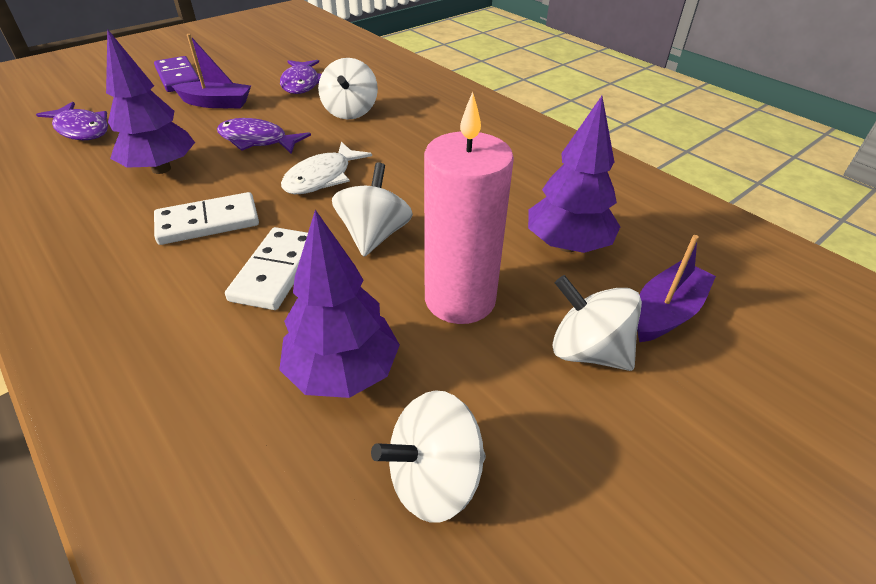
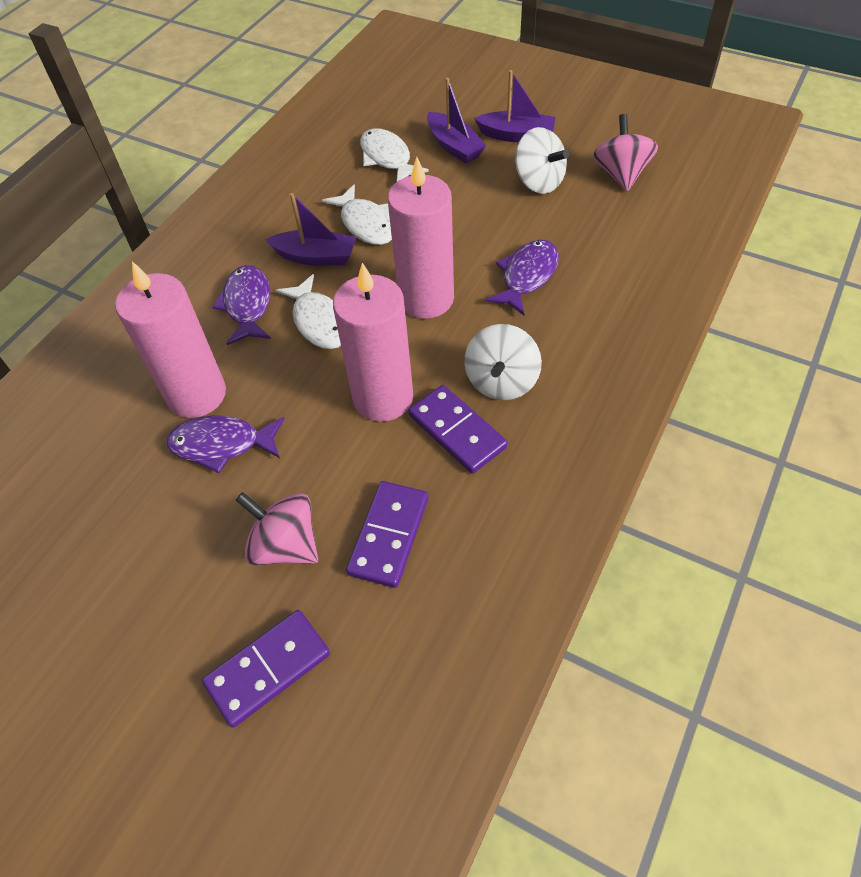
pink candle: [424,92,514,324] = 1 -> [115,261,226,418] [333,263,413,422] [388,157,454,319] = 3
pink spinning top: none = 0 -> [235,492,318,566] [593,114,658,191] = 2
purple boat: [172,34,251,108] [637,235,716,342] = 2 -> [265,193,356,266] [427,78,486,163] [474,70,556,142] = 3
purple domino: [154,56,200,92] = 1 -> [202,610,330,727] [346,481,428,588] [408,385,508,474] = 3
purple tree: [106,29,195,174] [279,210,400,398] [528,96,620,253] = 3 -> none = 0
white domino: [154,192,259,245] [225,227,308,310] = 2 -> none = 0
white fish: [281,142,372,194] = 1 -> [276,274,341,349] [322,184,392,245] [360,128,429,181] = 3
white spinning top: [318,58,378,120] [332,162,413,257] [371,390,486,523] [553,275,642,371] = 4 -> [464,324,542,400] [515,127,569,194] = 2

